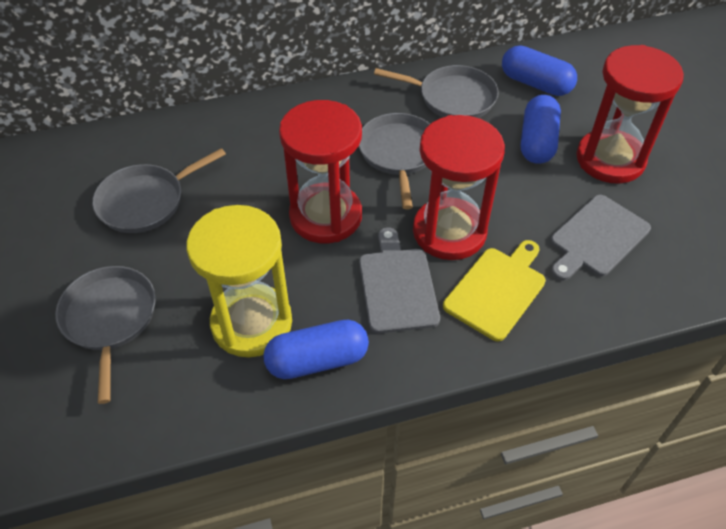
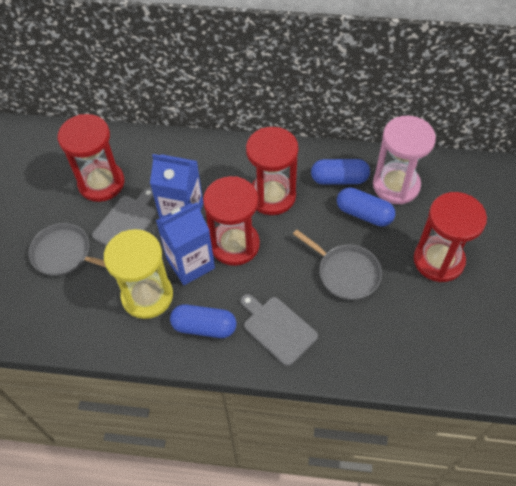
blue carton: none = 0 -> [150,154,203,218] [156,202,215,285] = 2
grey pan: [55,266,156,404] [92,148,226,233] [359,113,430,209] [374,65,499,118] = 4 -> [28,223,106,276] [293,230,382,300] = 2
pink hourglass: none = 0 -> [373,116,436,204] = 1
red hourglass: [279,100,362,243] [413,115,505,260] [576,45,684,184] = 3 -> [58,114,125,202] [203,176,260,266] [246,127,298,215] [414,192,487,282] = 4
yellow cutting board: [443,240,546,341] = 1 -> none = 0

